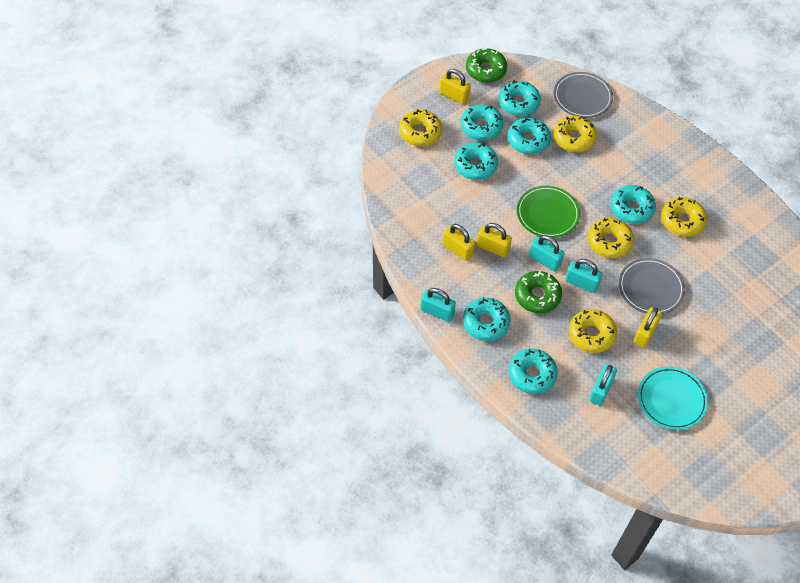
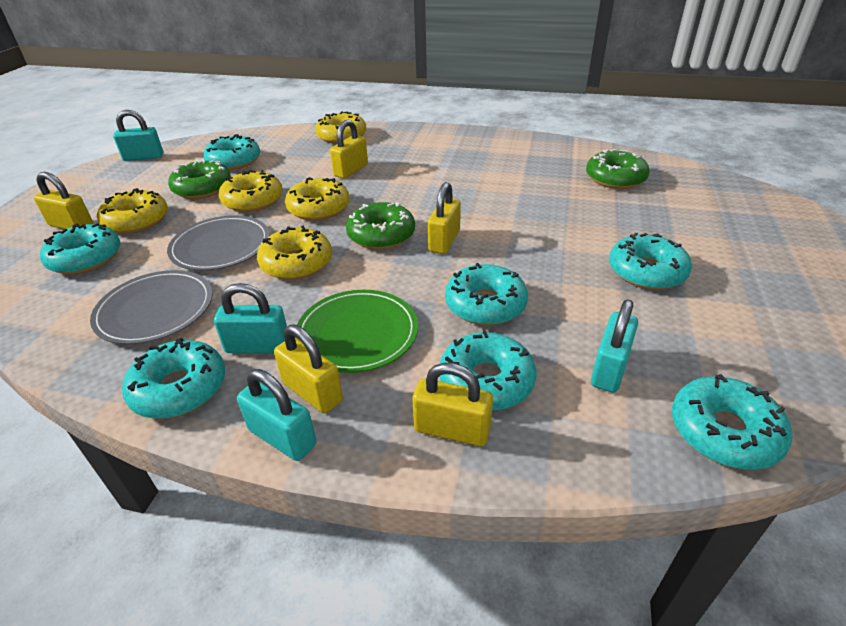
green donut: [466,47,507,83] [515,271,562,313] = 2 -> [168,159,231,199] [346,202,415,249] [586,149,649,189] = 3
turquoise plate: [638,366,708,430] = 1 -> none = 0
yellow padlock: [440,69,471,104] [443,224,475,261] [477,223,512,257] [634,307,662,348] = 4 -> [34,172,93,229] [274,324,343,413] [330,120,368,179] [412,363,493,446] [428,182,461,254] = 5

